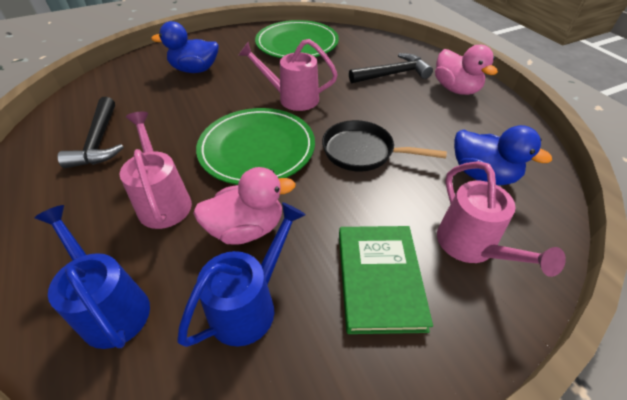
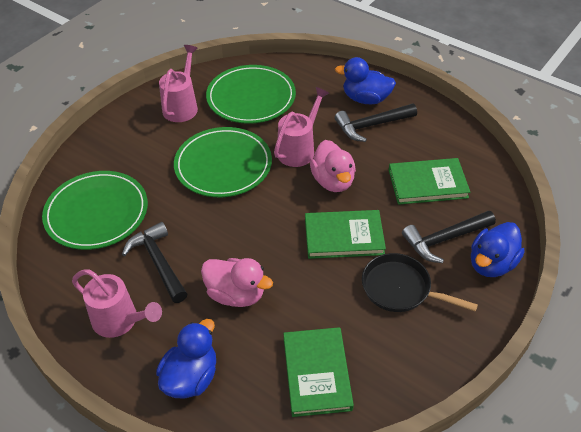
black hammer: [58,97,124,168] [349,53,433,83] = 2 -> [122,222,187,303] [335,103,417,142] [402,210,496,263] = 3
blue duck: [151,21,219,73] [454,125,552,185] = 2 -> [156,319,216,399] [335,57,396,105] [471,222,525,277] = 3
blue watering can: [34,205,150,349] [177,202,306,347] = 2 -> none = 0
green book: [339,226,433,334] = 1 -> [283,327,354,417] [305,210,386,259] [389,158,470,205] = 3
green plate: [196,108,315,185] [255,20,339,58] = 2 -> [42,171,148,250] [174,127,272,197] [206,65,296,124] = 3

